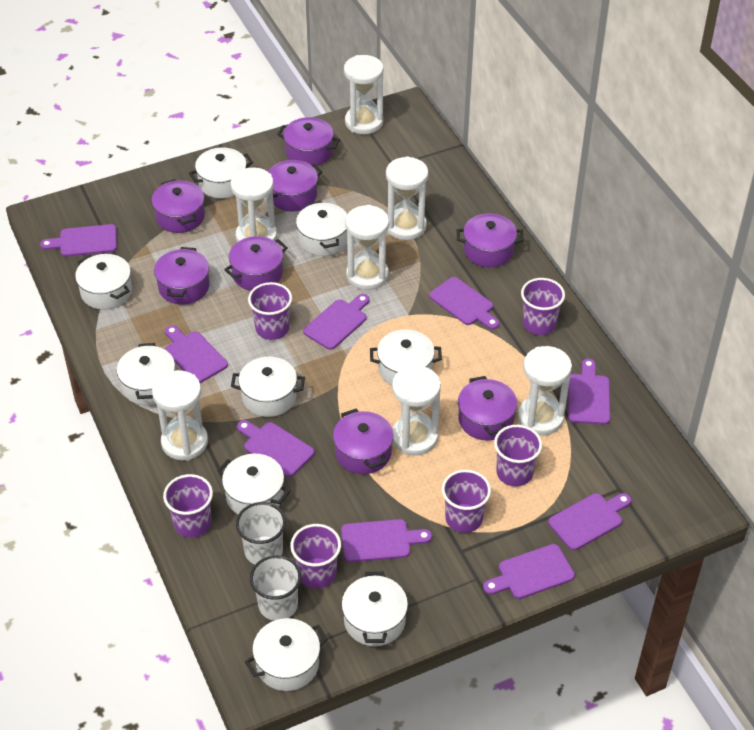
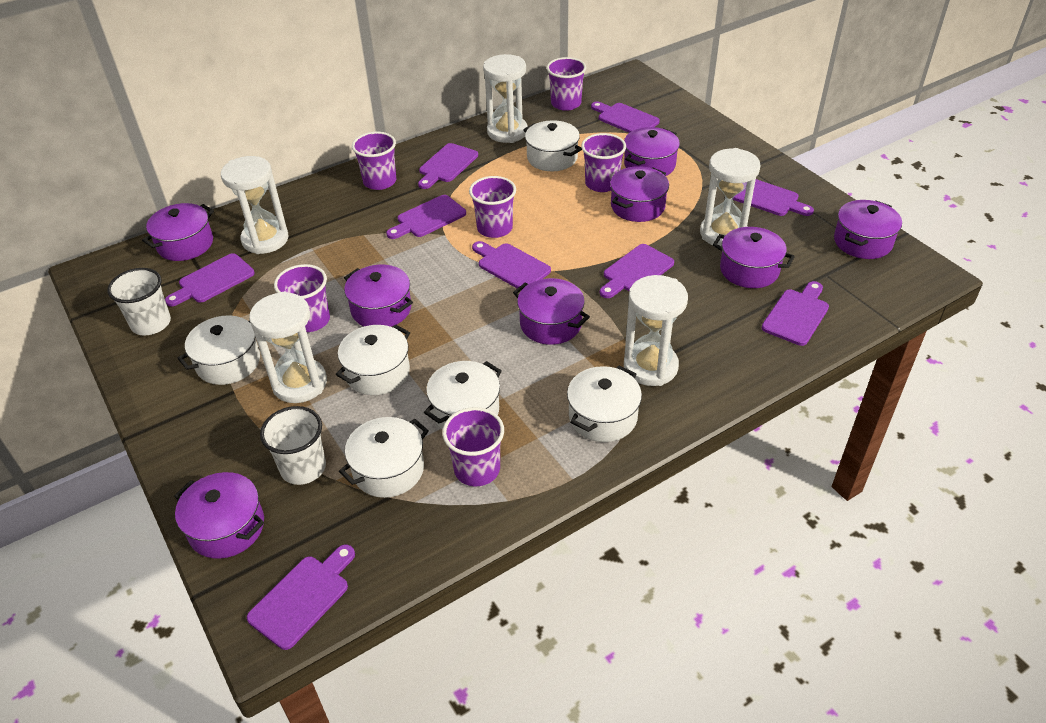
white hourglass: [152,370,208,460] [231,167,277,242] [344,55,383,134] [345,205,389,290] [386,156,429,240] [392,365,441,455] [518,346,572,435] = 7 -> [221,156,289,254] [249,292,327,403] [483,54,528,143] [624,275,688,386] [700,148,761,247] = 5
white pot: [75,254,132,309] [117,343,175,405] [189,147,253,198] [217,454,290,514] [231,357,305,417] [245,618,328,691] [296,201,347,256] [341,572,408,646] [370,329,442,385] = 9 -> [177,316,260,385] [336,325,410,395] [339,417,429,498] [424,361,502,429] [523,120,582,171] [567,366,642,442] = 6

